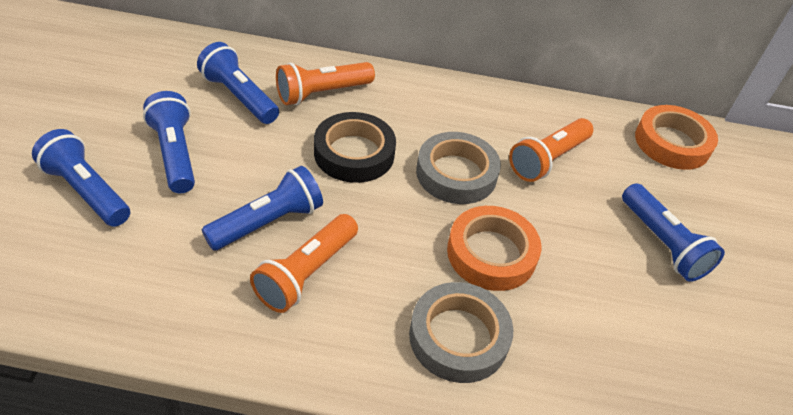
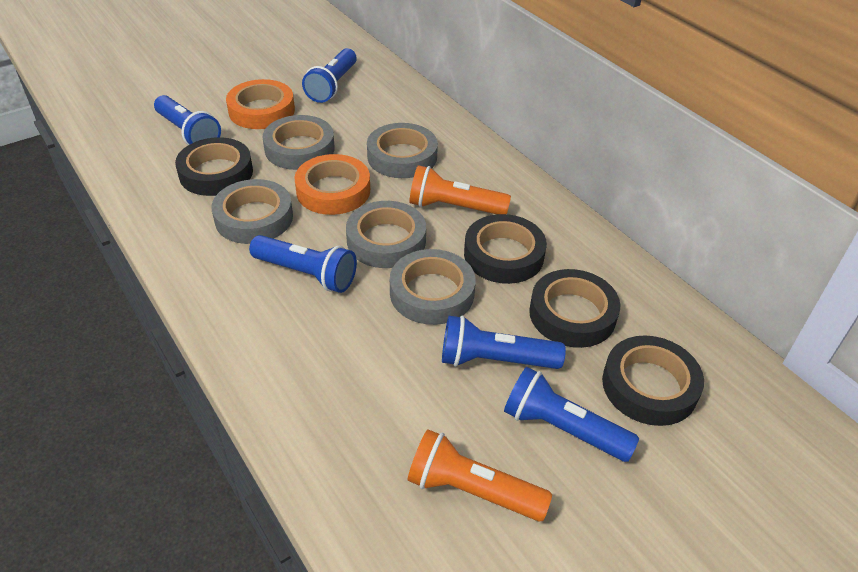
black tape: [314,112,396,183] = 1 -> [175,137,253,196] [464,214,547,284] [529,269,620,348] [602,336,704,426] = 4
grey tape: [409,282,513,383] [416,132,501,204] = 2 -> [211,179,293,244] [263,115,335,170] [346,201,426,268] [367,123,438,178] [390,249,476,325] = 5
orange flashlight: [250,214,358,313] [276,62,375,105] [509,118,593,182] = 3 -> [408,429,552,522] [409,165,511,214] = 2

